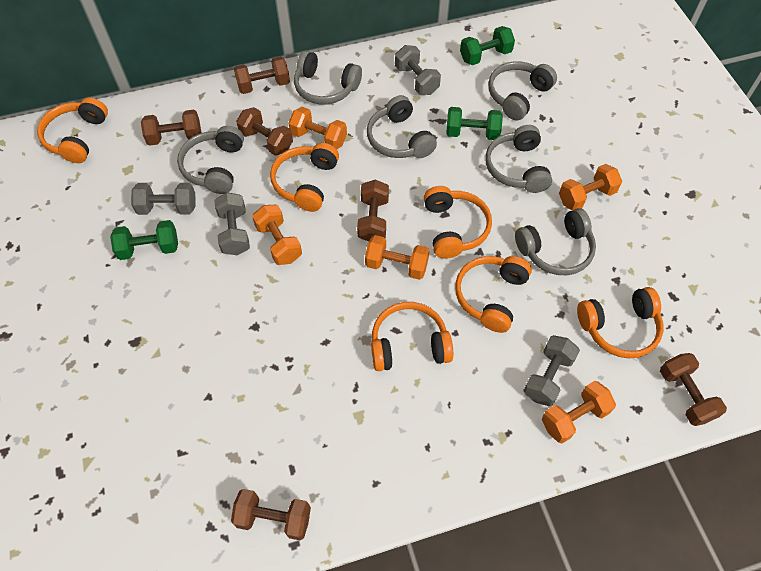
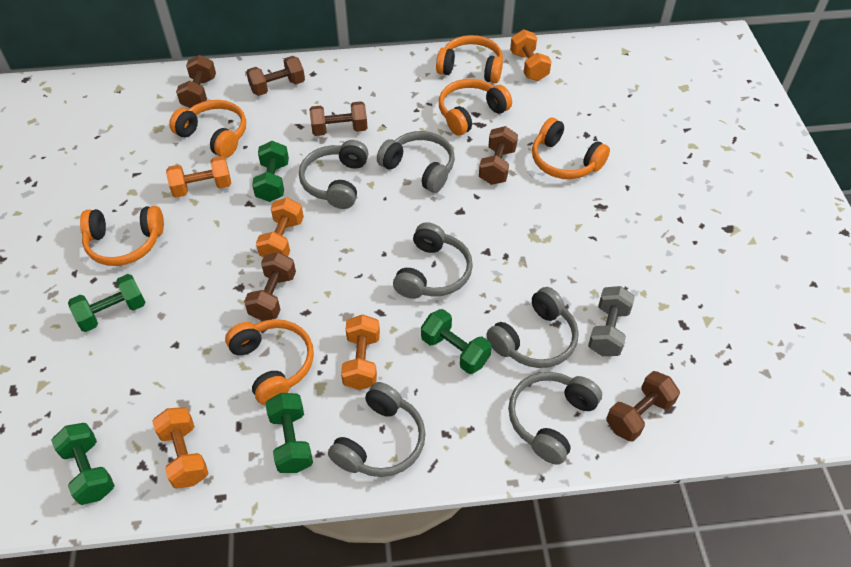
green dumbbell: [110,220,178,260] [446,107,503,140] [460,26,515,65] = 3 -> [51,423,115,505] [68,274,145,332] [252,141,289,202] [265,393,313,473] [421,309,492,374] = 5
grey dumbbell: [131,183,195,215] [214,192,250,255] [395,45,441,95] [523,335,580,406] = 4 -> [588,286,635,356] = 1

